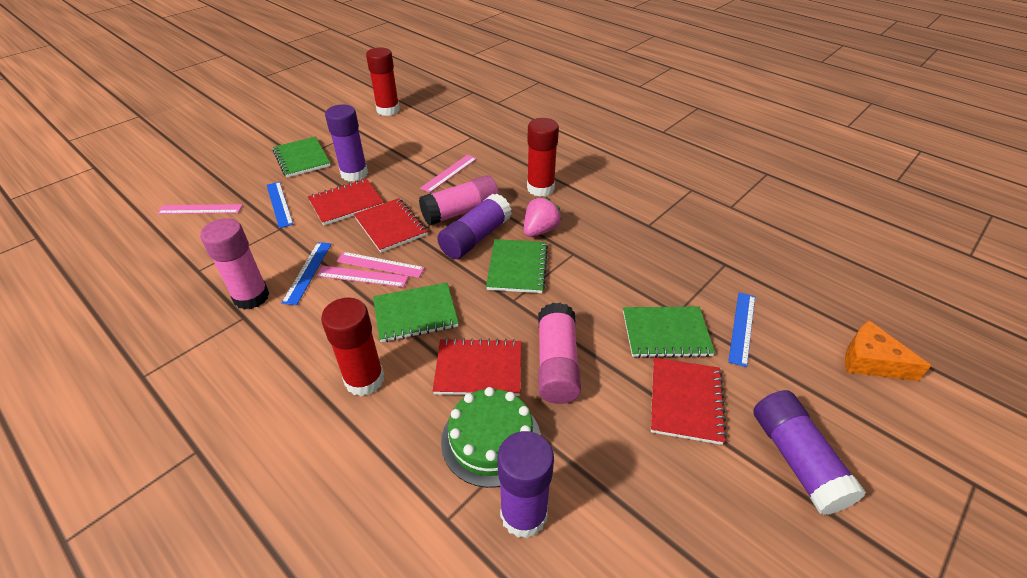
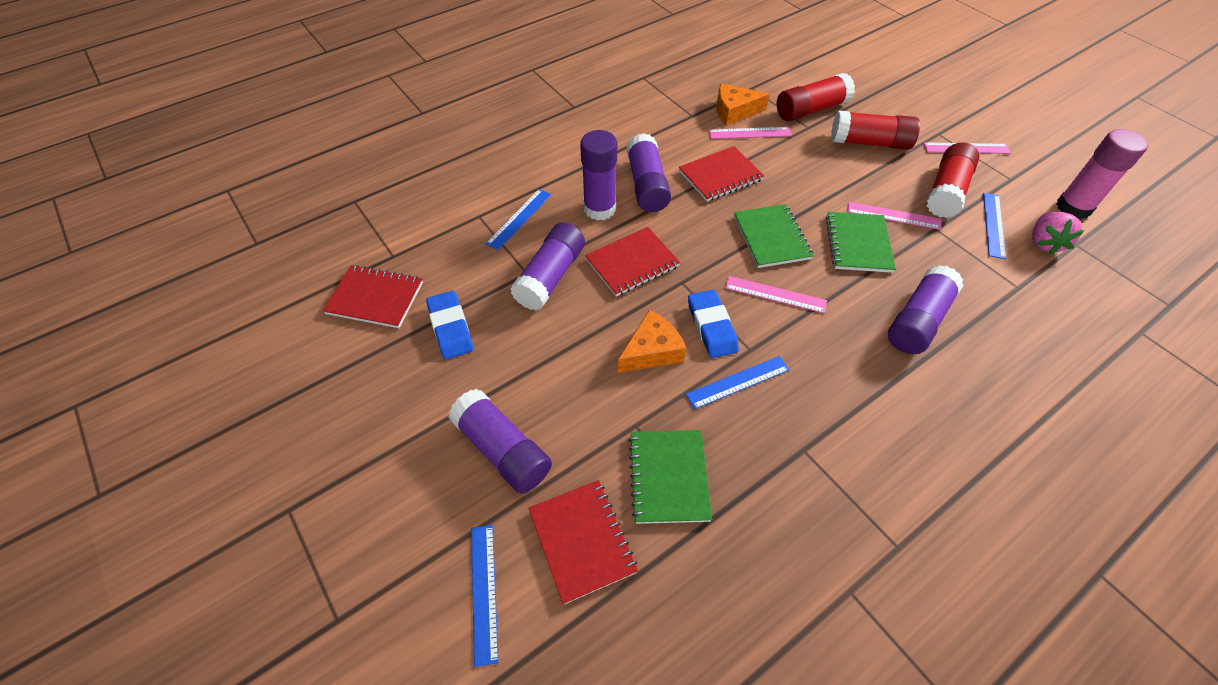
blue eraser: none = 0 -> [426,291,474,360] [688,290,739,358] = 2
blue ruler: [267,182,293,228] [281,242,331,305] [728,292,755,367] = 3 -> [471,525,499,667] [485,189,551,250] [686,356,790,409] [983,193,1006,259] = 4
green cake: [441,387,541,488] = 1 -> none = 0
green notebook: [273,137,331,178] [373,283,459,342] [486,239,548,293] [623,307,715,358] = 4 -> [628,430,712,524] [734,204,814,268] [826,212,896,273] = 3
orange cheese: [845,321,931,381] = 1 -> [618,310,686,373] [717,83,770,125] = 2
pink glue stick: [200,218,270,310] [419,175,499,226] [538,303,581,404] = 3 -> [1056,129,1148,219] = 1
purple glue stick: [325,105,368,182] [437,193,512,259] [497,431,554,538] [753,390,866,515] = 4 -> [448,389,552,494] [510,222,585,311] [580,130,617,221] [626,133,671,212] [888,265,964,354] = 5

